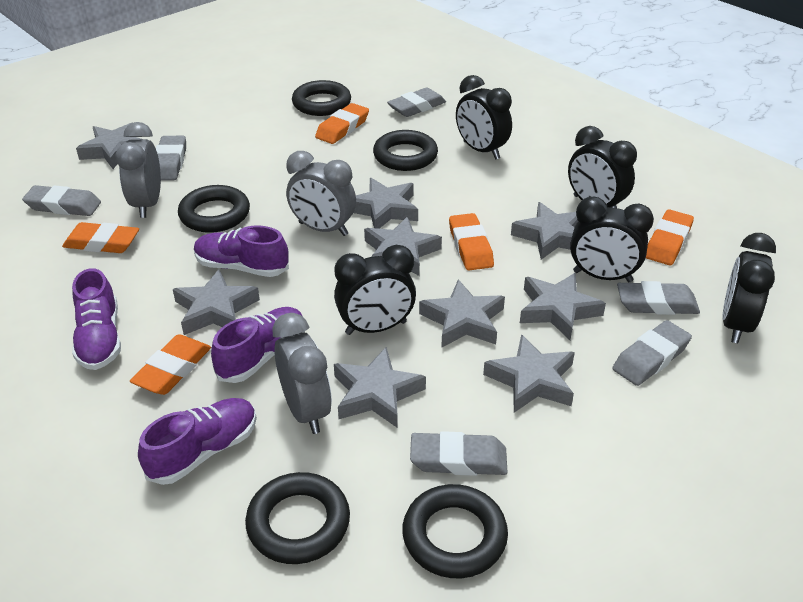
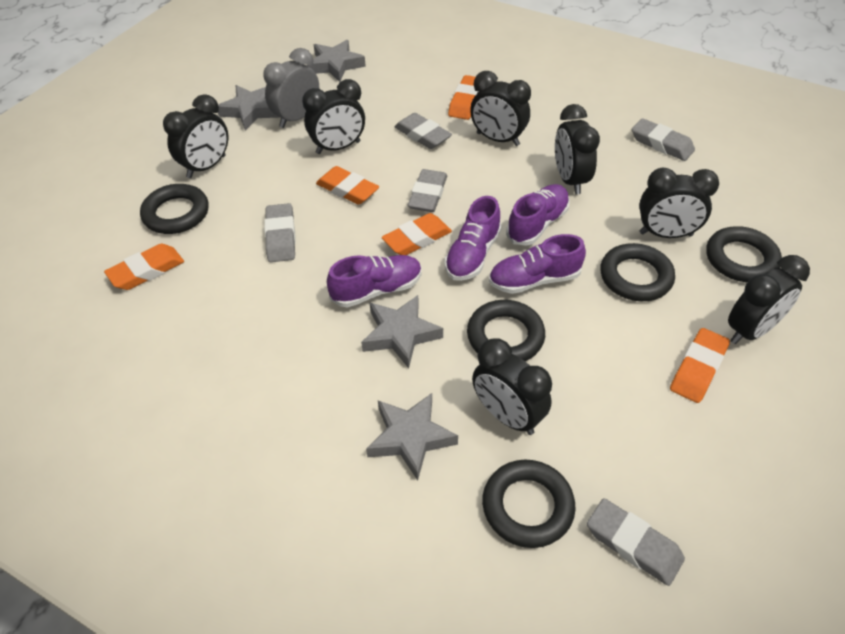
black clock: [334,245,416,335] [456,75,512,160] [568,126,637,208] [570,197,654,282] [722,233,776,343] = 5 -> [163,94,228,178] [302,79,365,154] [470,71,531,146] [472,338,552,435] [555,104,600,194] [639,168,719,238] [728,255,810,344] = 7
grey clock: [115,122,161,218] [272,313,332,434] [286,151,356,236] = 3 -> [263,48,319,128] = 1
grey eraser: [22,185,101,216] [156,136,186,181] [387,87,446,117] [410,431,507,476] [612,320,692,386] [617,281,700,315] = 6 -> [264,203,296,262] [394,113,452,149] [408,169,447,212] [587,498,685,586] [632,118,695,161] = 5
grey star: [76,123,141,169] [173,269,260,335] [334,347,426,428] [354,178,418,229] [364,216,442,276] [419,279,505,348] [483,334,575,413] [511,202,578,260] [520,273,606,340] = 9 -> [218,85,280,131] [307,40,366,82] [361,295,443,368] [366,393,458,480] = 4

